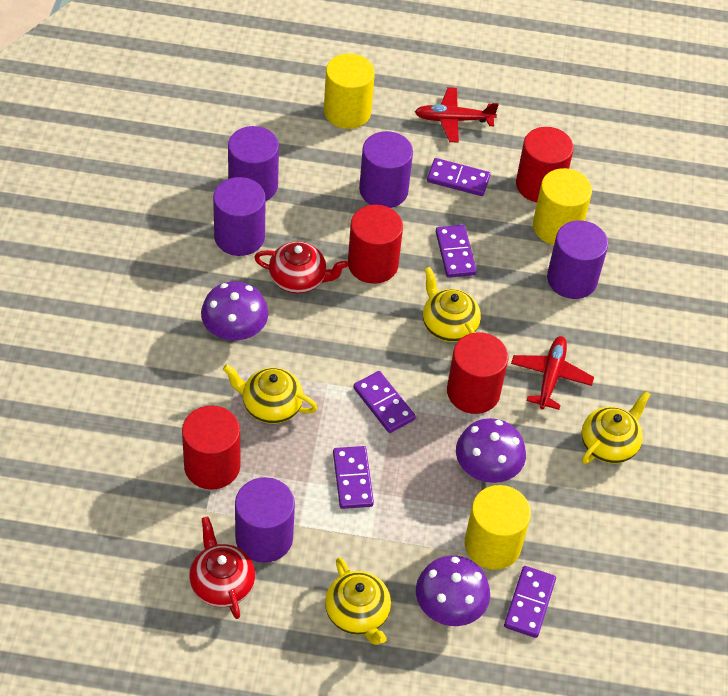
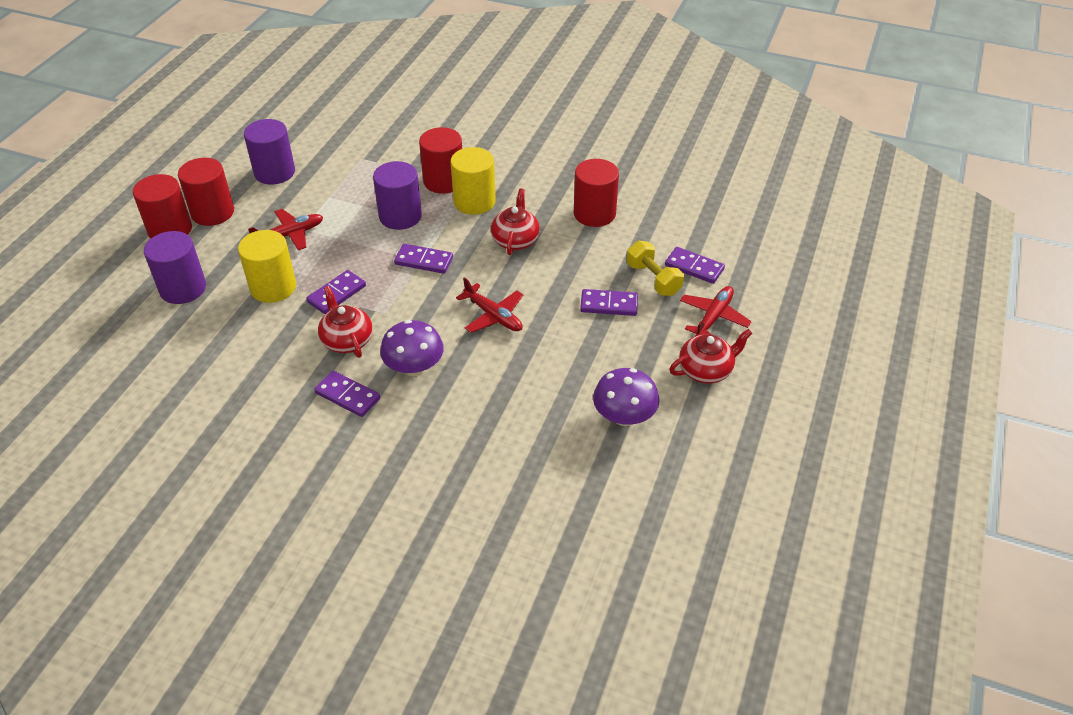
purple cylinder: [213,177,266,256] [228,126,279,201] [235,477,295,563] [359,131,413,208] [547,220,608,299] = 5 -> [144,231,206,304] [244,119,295,185] [373,161,422,230] = 3
purple mushroom: [201,281,268,340] [416,555,490,626] [456,418,526,483] = 3 -> [380,320,444,376] [593,368,659,426] = 2
red plane: [415,87,499,143] [511,336,594,410] = 2 -> [248,209,323,250] [456,277,523,333] [680,286,752,336] = 3
red teapot: [189,516,255,619] [254,242,348,294] = 2 -> [318,286,373,358] [491,189,540,255] [669,329,752,384] = 3
yellow cylinder: [324,53,375,129] [465,485,531,570] [533,168,592,245] = 3 -> [238,230,296,303] [451,147,496,215] = 2
yellow dumbbell: none = 0 -> [627,241,684,296] = 1
yellow teapot: [223,364,317,424] [325,557,391,645] [423,267,481,342] [581,391,651,464] = 4 -> none = 0

